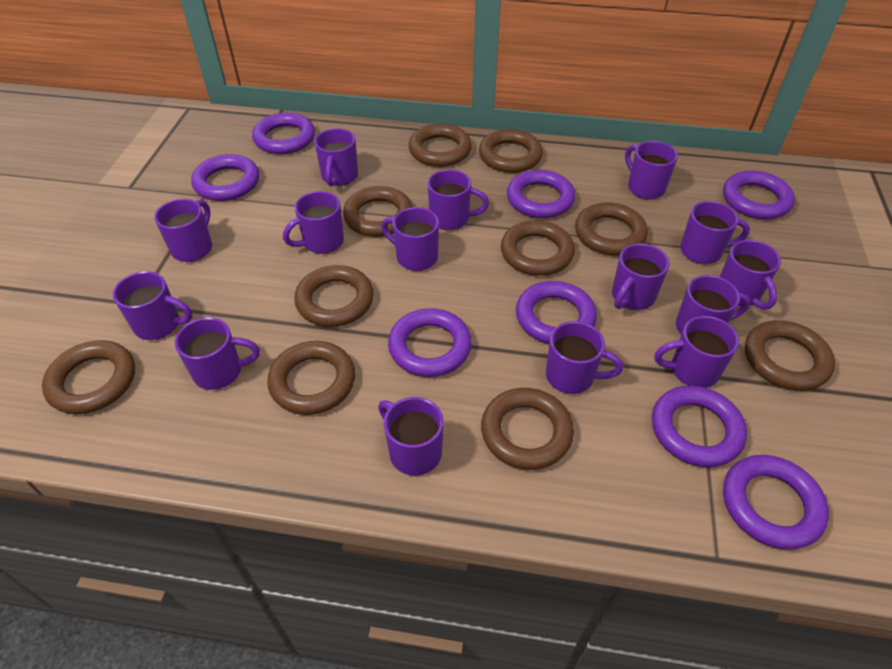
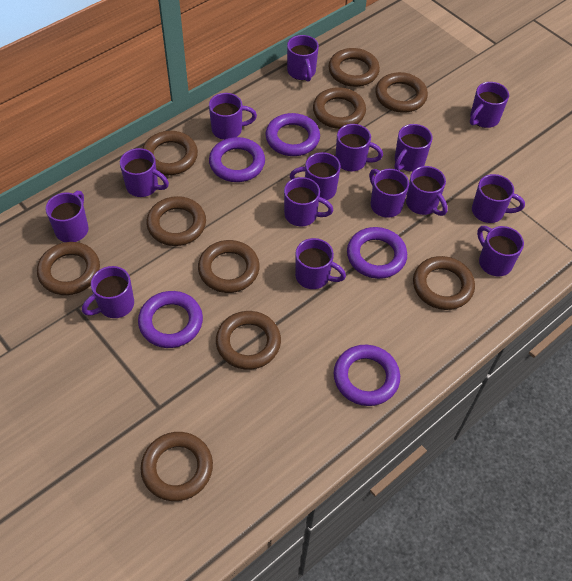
purple ring: [191,154,259,201] [252,112,315,154] [388,308,472,377] [507,170,575,218] [516,281,597,344] [652,385,747,467] [723,171,795,219] [723,455,829,550] = 8 -> [138,291,203,348] [209,137,265,182] [265,113,320,156] [334,345,400,406] [347,227,407,279] = 5

